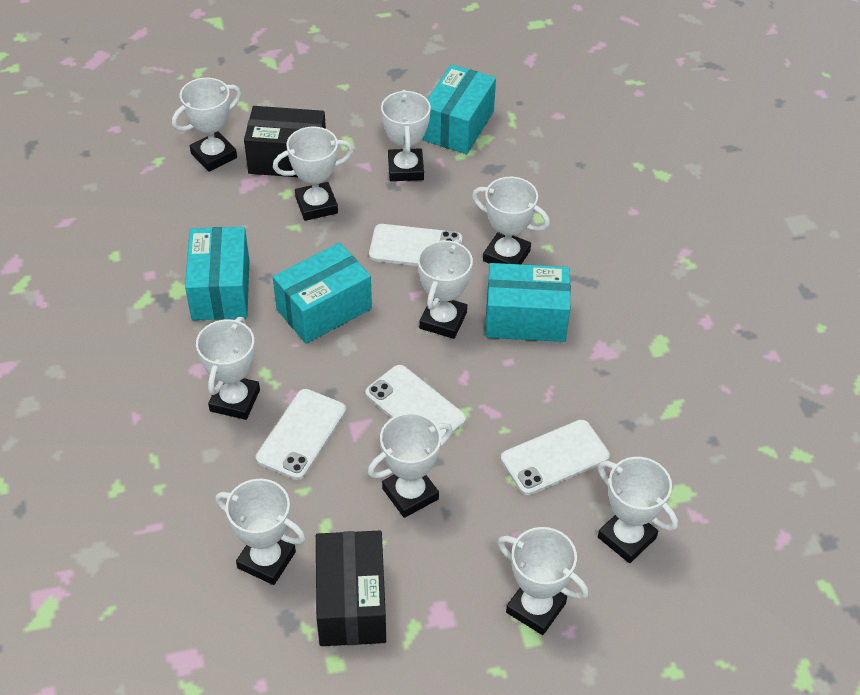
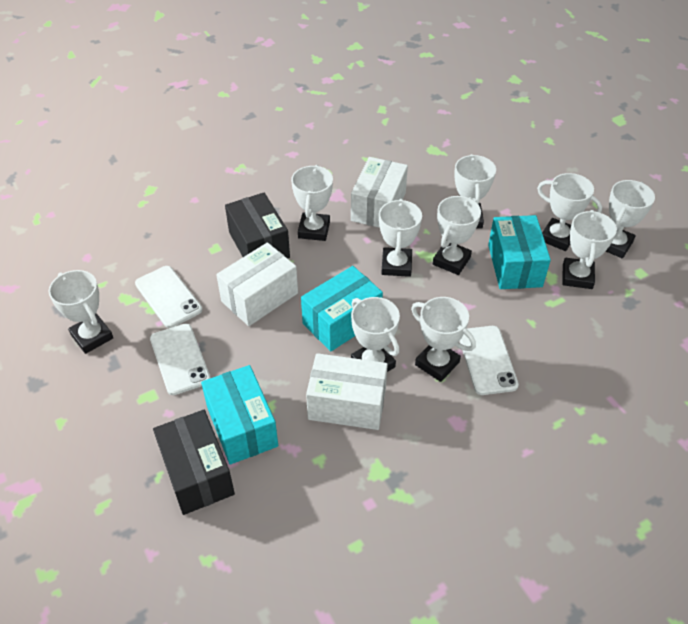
turquoise box: [185,227,250,320] [273,243,372,344] [422,64,496,154] [485,263,571,342] = 4 -> [201,365,278,464] [301,266,383,351] [488,215,551,289] = 3
white box: none = 0 -> [216,242,298,326] [306,353,388,430] [351,157,408,228] = 3
white phone: [256,389,346,480] [365,365,466,438] [369,224,462,266] [501,420,610,495] = 4 -> [135,266,202,328] [150,324,210,395] [460,326,519,395] = 3

